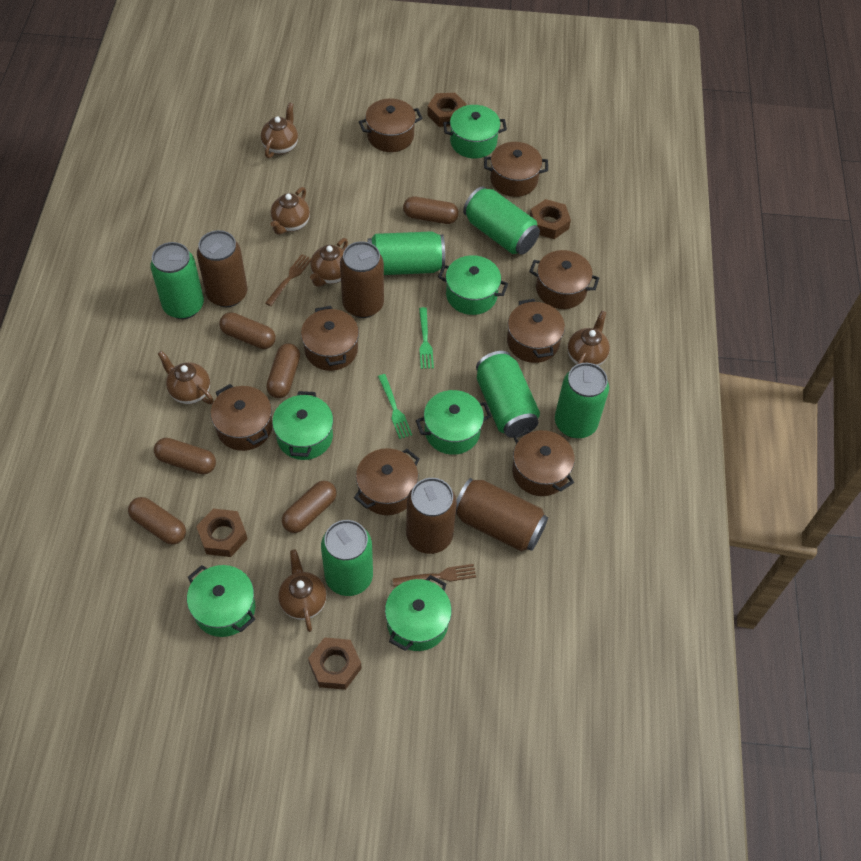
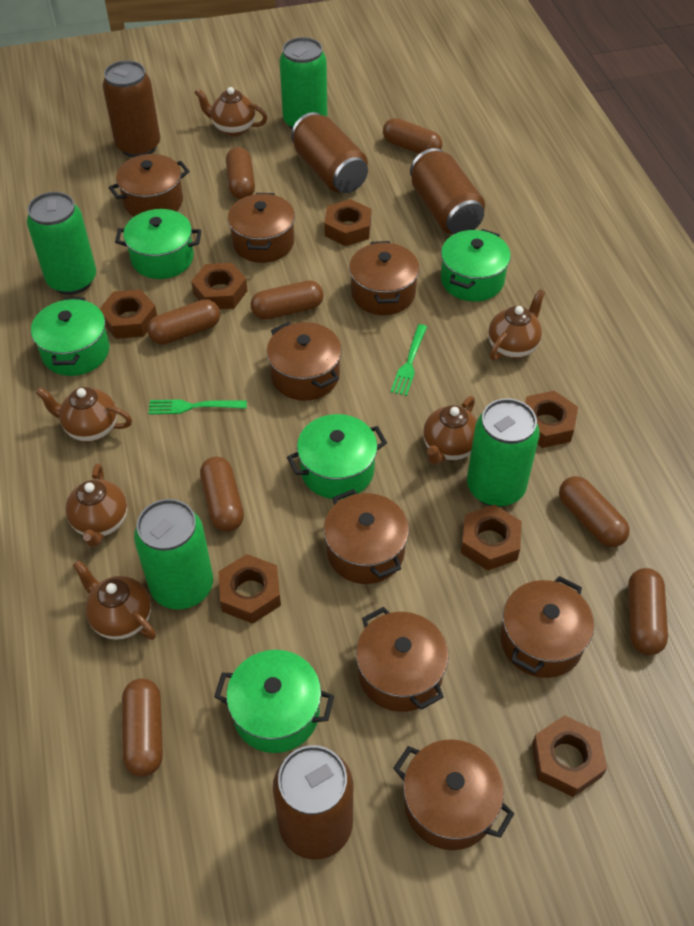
brown capsule: [128,497,186,545] [154,438,216,475] [219,312,276,349] [266,343,300,398] [282,481,336,533] [403,197,459,224] = 6 -> [122,678,163,777] [147,299,220,344] [200,456,244,532] [226,147,255,200] [250,280,324,320] [383,118,442,154] [559,476,630,547] [628,568,668,655] = 8
brown fork: [265,254,311,306] [393,564,476,587] = 2 -> none = 0
brown nut: [196,508,248,557] [308,637,362,690] [427,93,467,127] [530,199,571,239] = 4 -> [100,289,157,339] [191,263,247,309] [218,554,281,624] [324,199,371,246] [461,504,522,571] [525,391,578,448] [532,715,607,797] = 7
green can: [150,242,204,319] [321,520,373,596] [368,231,445,275] [463,187,540,255] [476,351,540,438] [555,363,609,438] = 6 -> [27,192,96,295] [134,499,213,609] [280,37,327,129] [467,398,540,507] = 4
green pot: [187,565,255,637] [272,391,333,460] [385,575,452,651] [416,390,491,455] [438,255,508,315] [443,105,507,158] = 6 -> [31,297,109,376] [115,209,201,279] [214,650,334,753] [287,414,387,499] [441,229,511,302] = 5

